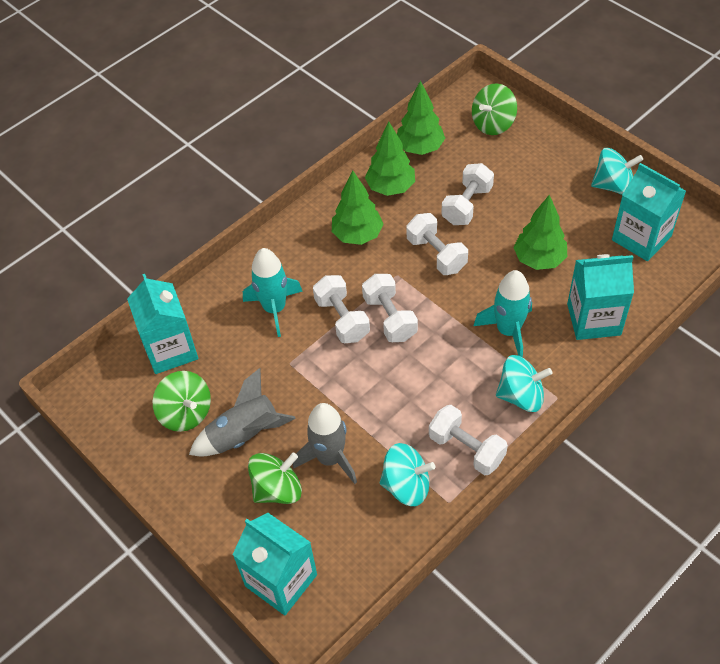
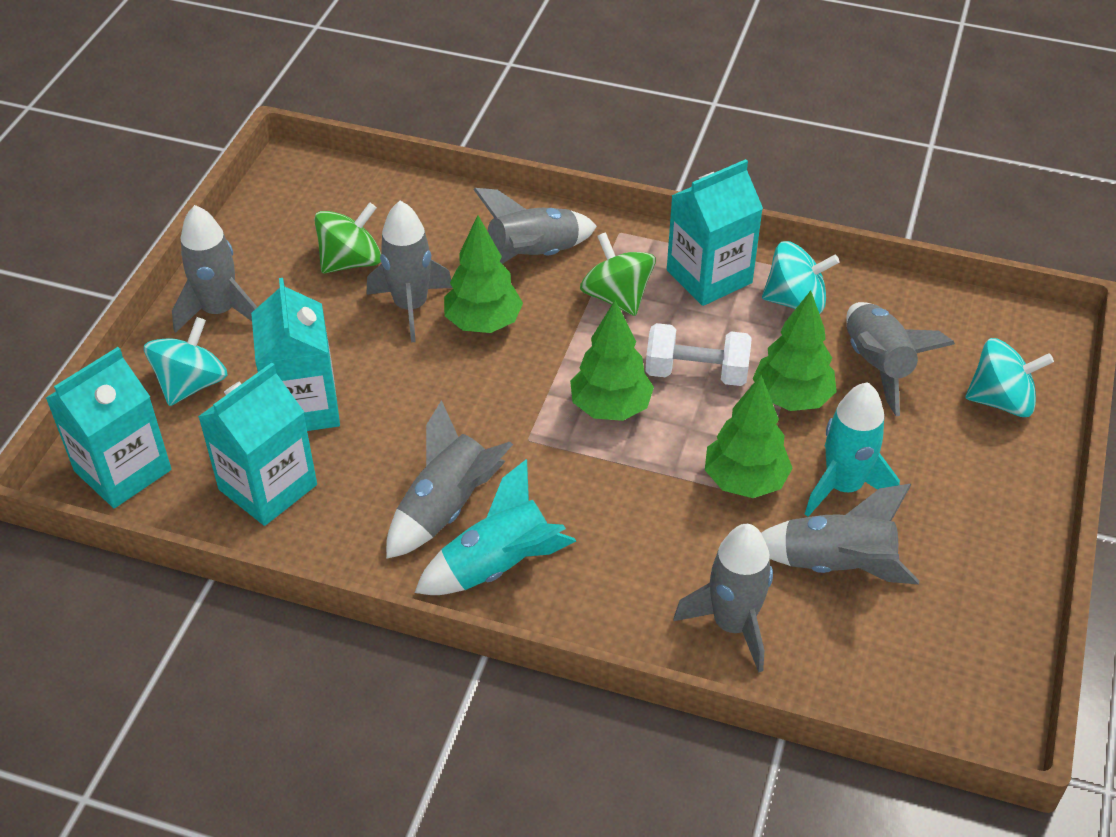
green spinning top: [153,371,211,432] [248,452,302,504] [472,83,517,135] = 3 -> [314,202,381,274] [580,232,656,316] = 2
grey rocket: [189,368,296,456] [293,403,357,484] = 2 -> [172,205,257,333] [366,201,453,342] [386,400,513,559] [473,188,597,264] [673,524,773,672] [761,484,919,584] [846,302,955,416] = 7
white dumbbell: [313,275,370,343] [362,274,418,342] [406,213,468,275] [429,405,508,475] [441,163,494,225] = 5 -> [645,323,751,386] = 1

